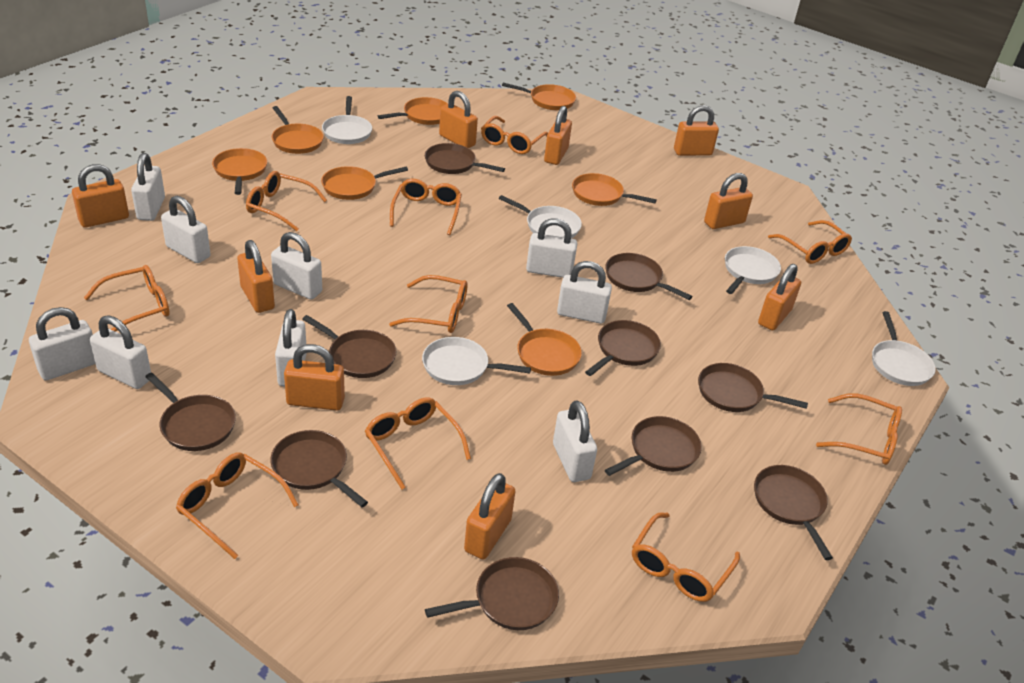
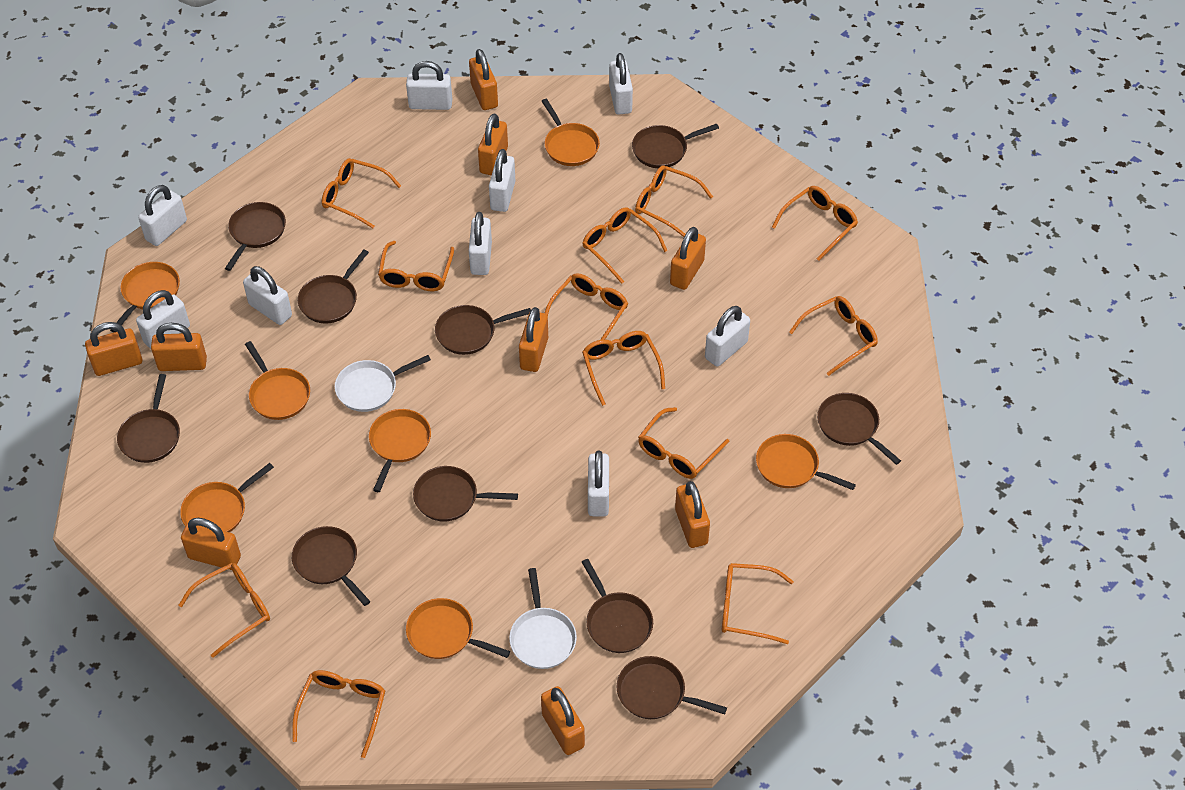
orange glasses: [84,265,170,332] [176,452,299,559] [246,171,327,231] [365,397,471,489] [389,275,468,333] [390,179,462,235] [481,116,548,154] [632,512,740,602] [768,220,852,264] [816,393,902,465] = 10 -> [178,563,270,658] [292,670,385,758] [322,158,401,228] [378,241,454,291] [545,273,628,340] [582,331,665,406] [583,207,667,284] [635,165,713,237] [638,407,729,479] [722,563,794,644] [772,186,858,261] [789,296,878,376] = 12
white pan: [322,96,372,144] [422,337,531,385] [499,195,582,238] [725,246,781,294] [872,311,936,386] = 5 -> [335,355,431,412] [509,568,577,669] = 2

